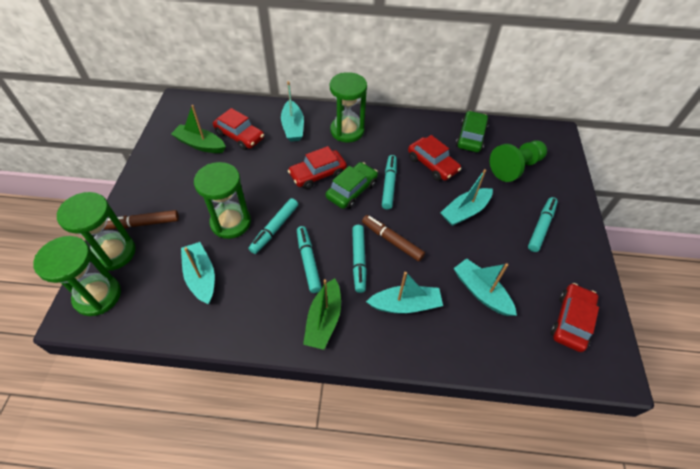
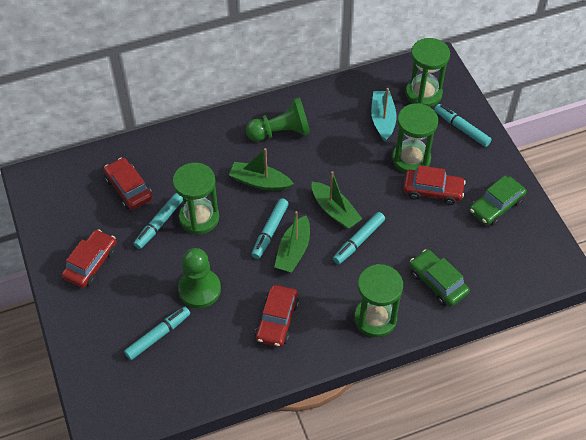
brown marker: [104,210,179,229] [362,215,425,261] = 2 -> none = 0
green boat: [171,105,226,153] [303,278,341,350] = 2 -> [229,148,294,191] [274,211,310,273] [312,171,362,229] = 3
green pawn: [490,141,547,182] = 1 -> [178,248,221,308] [246,97,311,141] = 2
turquoise boat: [181,242,215,304] [281,81,304,142] [366,272,443,314] [440,169,493,226] [453,258,517,316] = 5 -> [371,88,397,141] = 1

